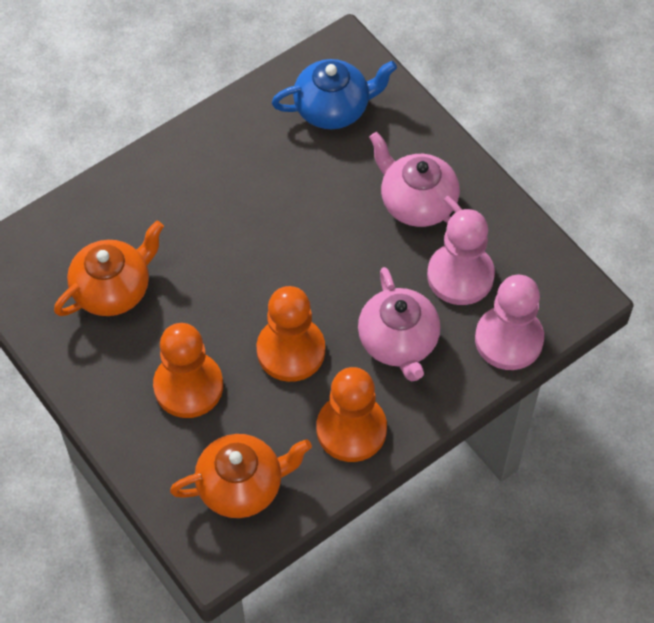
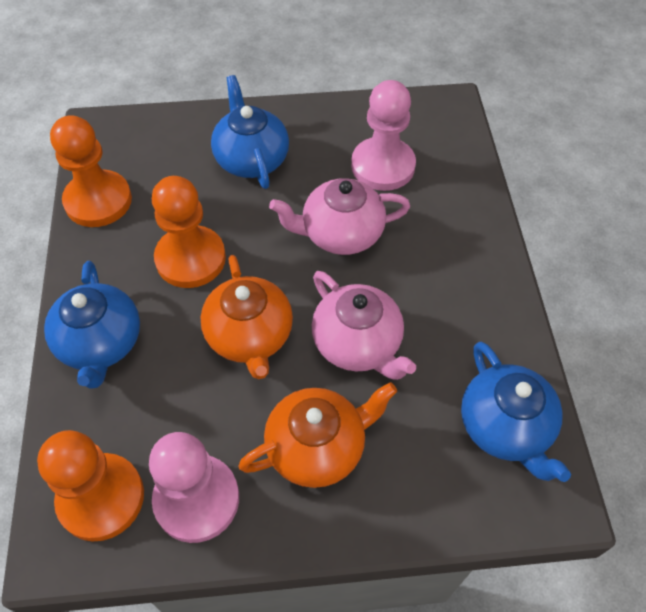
blue teapot: [272,59,397,129] = 1 -> [44,261,140,389] [211,75,289,189] [461,342,571,482] = 3

